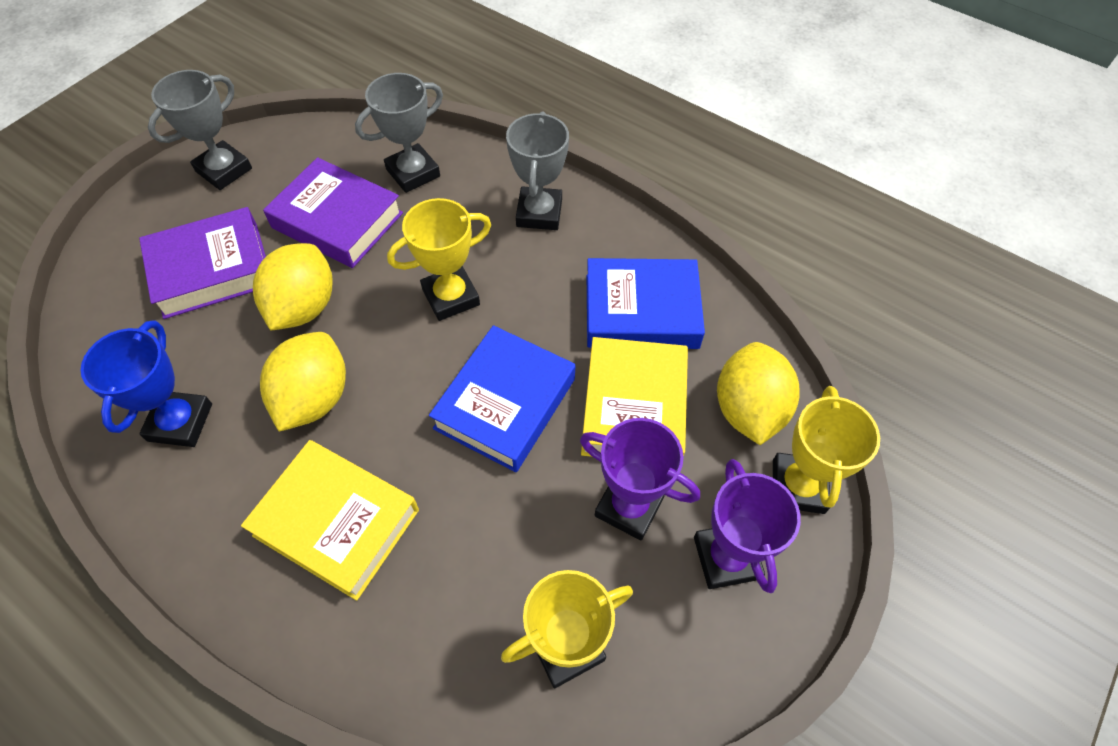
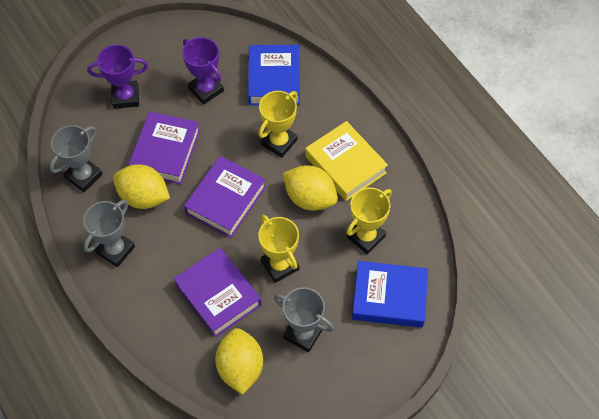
blue trophy: [80,320,212,447] = 1 -> none = 0
purple book: [139,207,266,319] [263,157,403,268] = 2 -> [128,111,200,184] [174,248,262,337] [184,156,266,238] = 3
yellow book: [241,440,419,601] [581,337,688,457] = 2 -> [305,121,388,201] = 1

